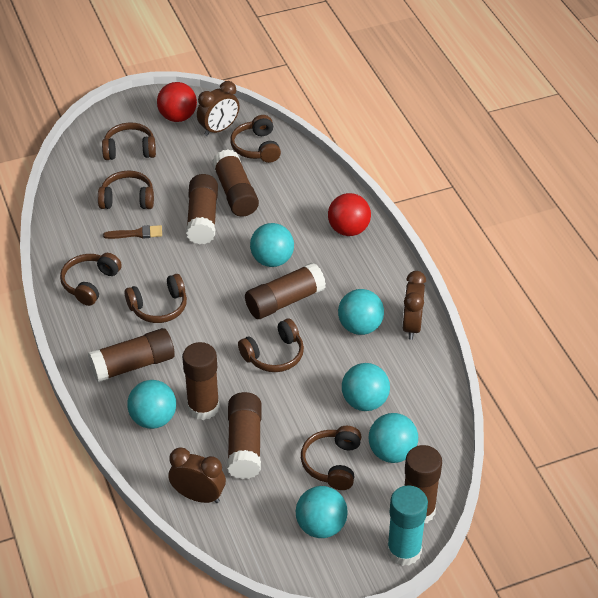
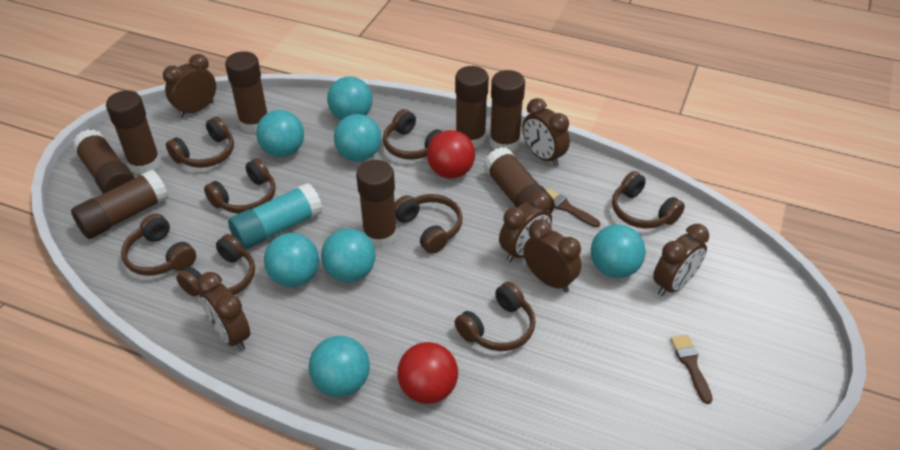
brown brush: [103,225,162,239] = 1 -> [546,189,600,227] [671,335,713,404] = 2
brown clock: [169,447,226,503] [197,81,239,136] [402,271,426,340] = 3 -> [163,54,216,118] [197,272,250,351] [499,191,552,262] [522,98,570,167] [523,219,581,292] [653,224,709,296] = 6
brown glue stick: [88,328,175,382] [182,342,220,420] [186,174,218,245] [212,149,259,217] [227,392,261,479] [245,263,326,319] [404,445,442,523] = 7 -> [71,170,169,239] [72,129,135,194] [106,90,161,174] [225,51,267,133] [356,160,397,248] [455,66,489,148] [483,147,555,213] [489,70,525,151] = 8
brown headphones: [60,253,122,306] [98,170,154,209] [102,123,156,160] [125,274,187,323] [230,115,281,163] [238,319,304,372] [301,426,362,490] = 7 -> [121,214,196,276] [166,117,234,168] [176,234,255,296] [204,158,275,214] [383,109,442,160] [395,194,462,254] [455,282,536,351] [612,171,685,229] = 8
turquoise ball: [127,380,176,429] [250,223,294,267] [296,486,348,538] [338,289,384,335] [342,363,390,411] [368,413,418,463] = 6 -> [256,110,304,157] [264,233,319,287] [309,336,370,397] [321,228,376,283] [327,77,373,120] [334,114,381,162] [591,224,646,278] = 7

